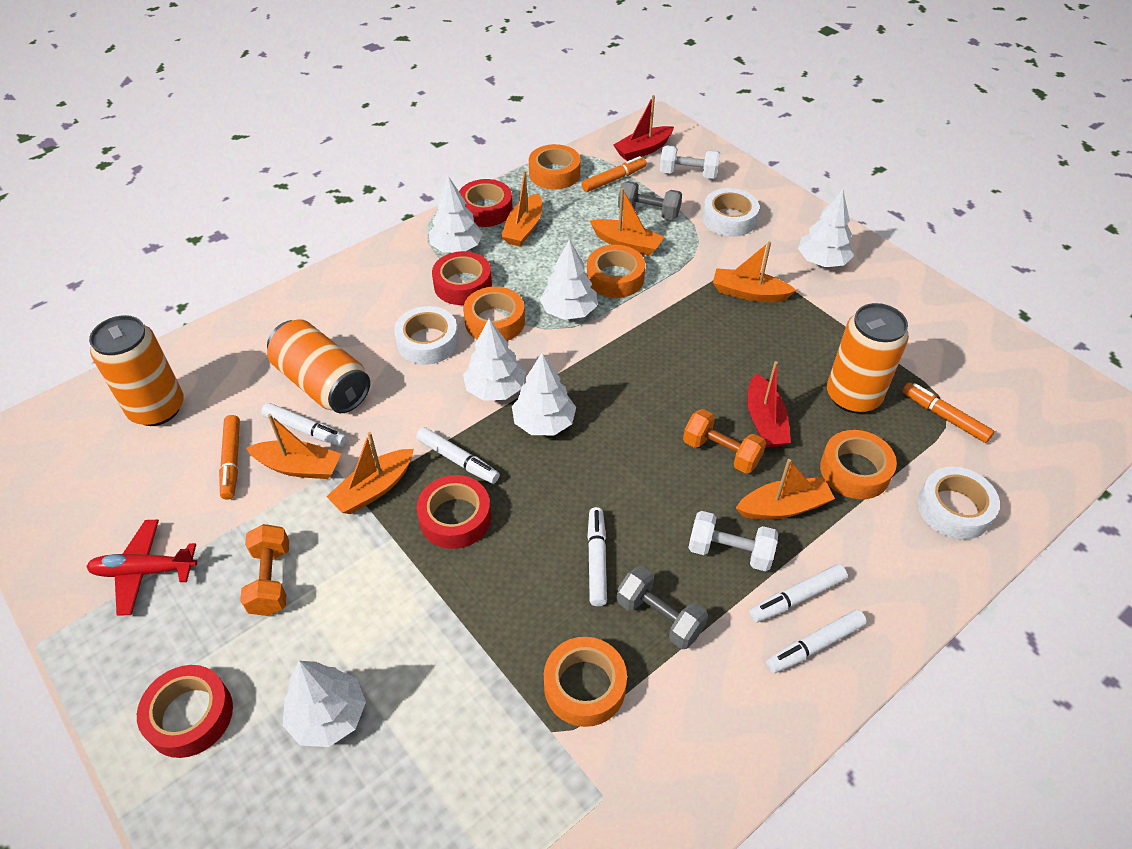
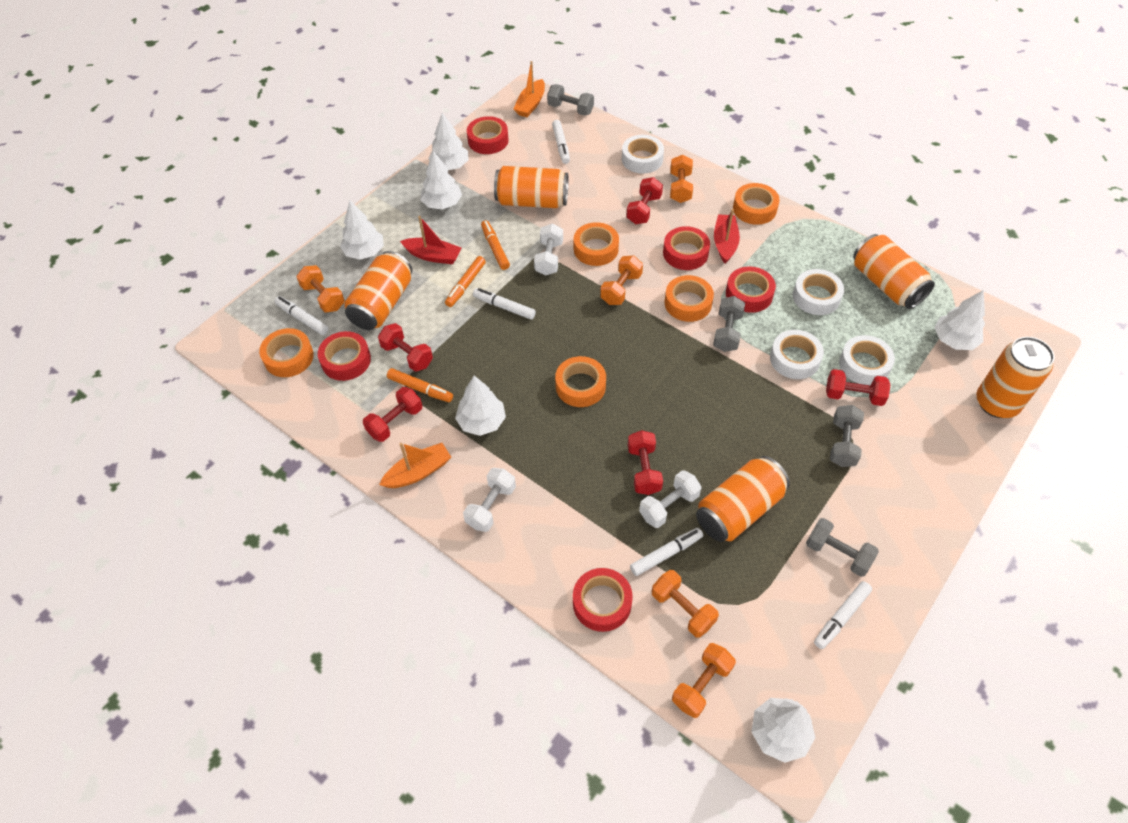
grey dumbbell: [617,566,708,649] [618,181,682,220] = 2 -> [547,84,594,116] [713,296,745,352] [806,518,879,577] [830,405,864,467] = 4
orange boat: [246,414,341,479] [326,432,414,514] [501,170,542,247] [590,188,664,256] [713,241,797,302] [736,459,835,520] = 6 -> [379,443,451,488] [514,61,545,117] = 2
orange can: [89,315,184,426] [267,319,370,413] [827,303,909,413] = 3 -> [344,251,412,330] [494,166,568,208] [696,456,790,542] [853,234,935,309] [977,337,1054,418] = 5
orange dumbbell: [240,524,289,616] [683,409,766,474] = 2 -> [296,265,345,312] [600,256,643,305] [651,570,719,638] [670,155,693,203] [672,643,736,718] = 5
red dumbbell: none = 0 -> [363,387,422,442] [378,323,433,372] [626,177,663,224] [628,430,663,495] [826,369,891,406] = 5
red plane: [86,520,197,616] = 1 -> none = 0
red tape: [137,665,233,758] [416,475,491,549] [432,251,492,305] [459,179,513,227] = 4 -> [318,331,371,381] [467,116,509,154] [573,568,633,632] [663,226,710,270] [726,266,776,313] = 5
white dumbbell: [660,145,720,179] [688,511,778,571] = 2 -> [463,468,516,532] [534,224,563,276] [639,470,702,528] = 3
white tape: [394,306,459,365] [702,188,759,237] [918,467,1000,540] = 3 -> [622,135,664,174] [770,330,824,379] [793,269,844,315] [839,335,895,385] = 4

